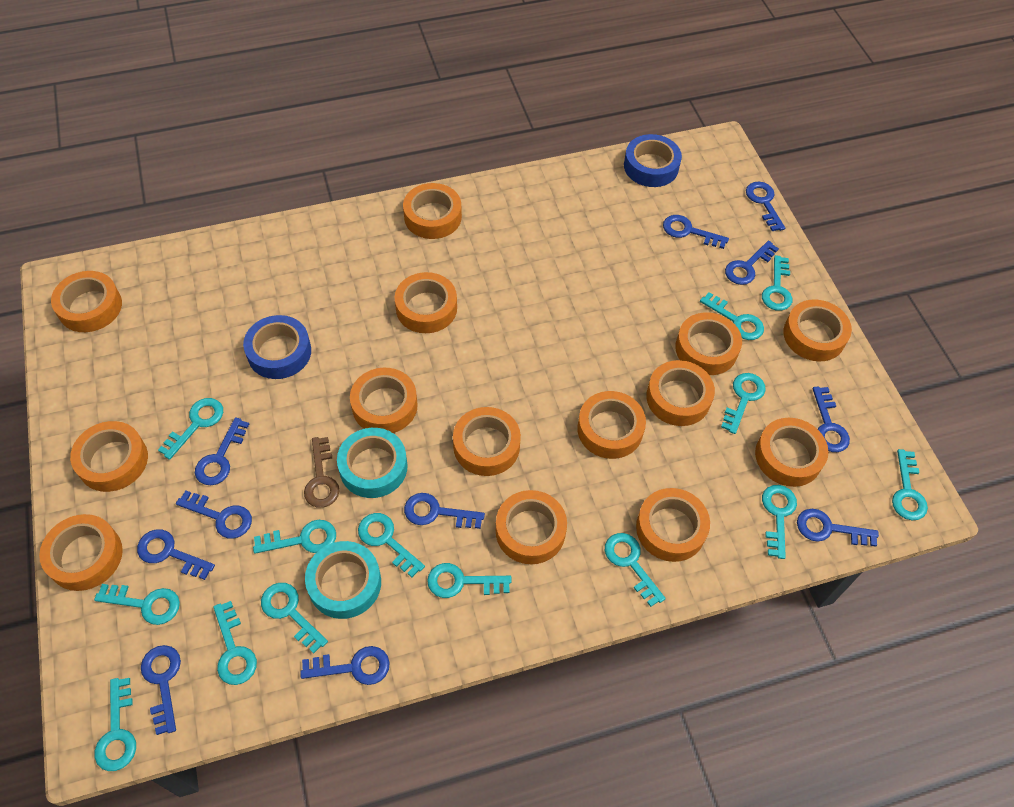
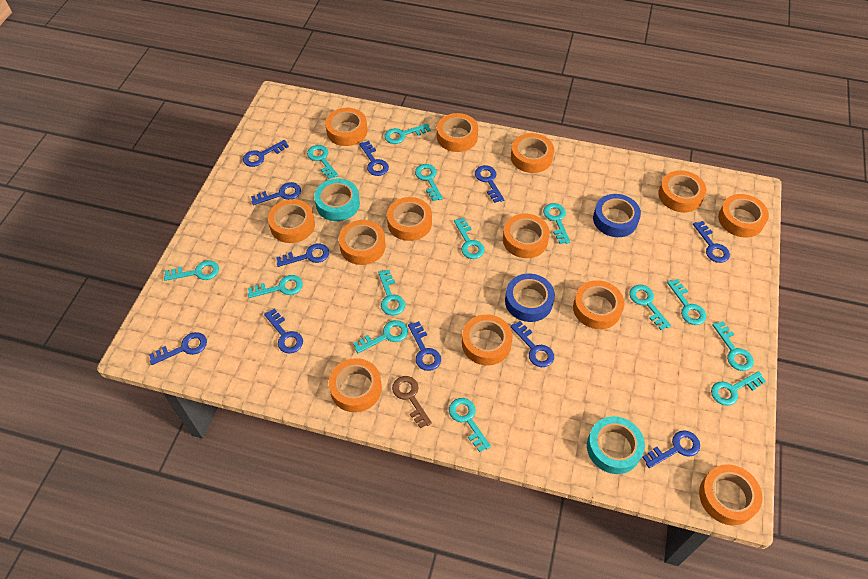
orange tape: [39,514,123,591] [51,271,122,332] [70,421,148,492] [350,368,418,433] [395,272,457,333] [403,183,462,239] [453,407,521,476] [496,490,567,564] [577,391,646,459] [636,488,710,562] [646,360,715,426] [675,312,742,375] [755,418,828,487] [783,300,852,361] = 14 -> [268,199,315,243] [325,108,367,146] [329,358,382,412] [339,220,386,265] [387,197,432,241] [437,113,478,152] [462,314,513,365] [503,214,550,258] [511,133,554,173] [573,280,624,329] [658,170,706,213] [699,464,763,526] [718,194,769,238] = 13

